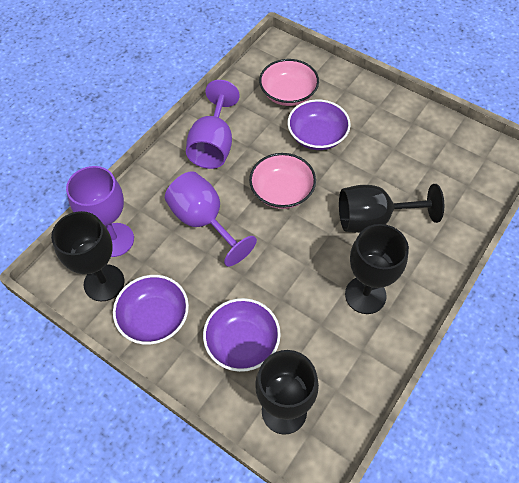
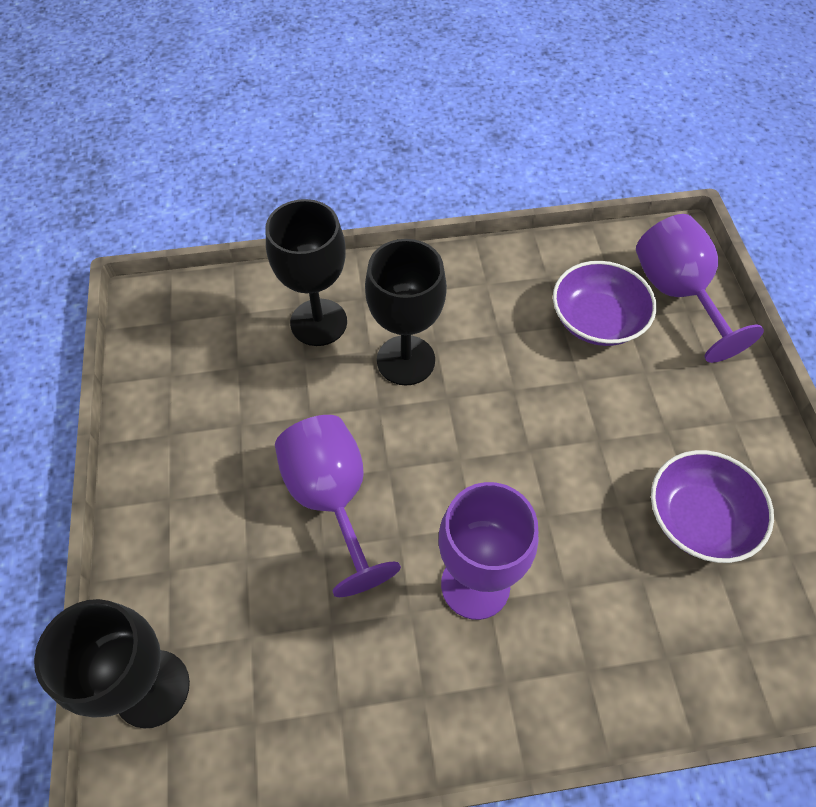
black goblet: [51,211,125,301] [255,350,319,434] [339,184,444,233] [345,224,409,314] = 4 -> [34,599,190,728] [266,199,347,346] [365,239,447,386] = 3
pink bowl: [249,153,316,209] [259,59,319,106] = 2 -> none = 0
purple bowl: [113,275,189,345] [203,298,281,372] [287,99,351,150] = 3 -> [553,261,657,346] [651,450,774,563] = 2

